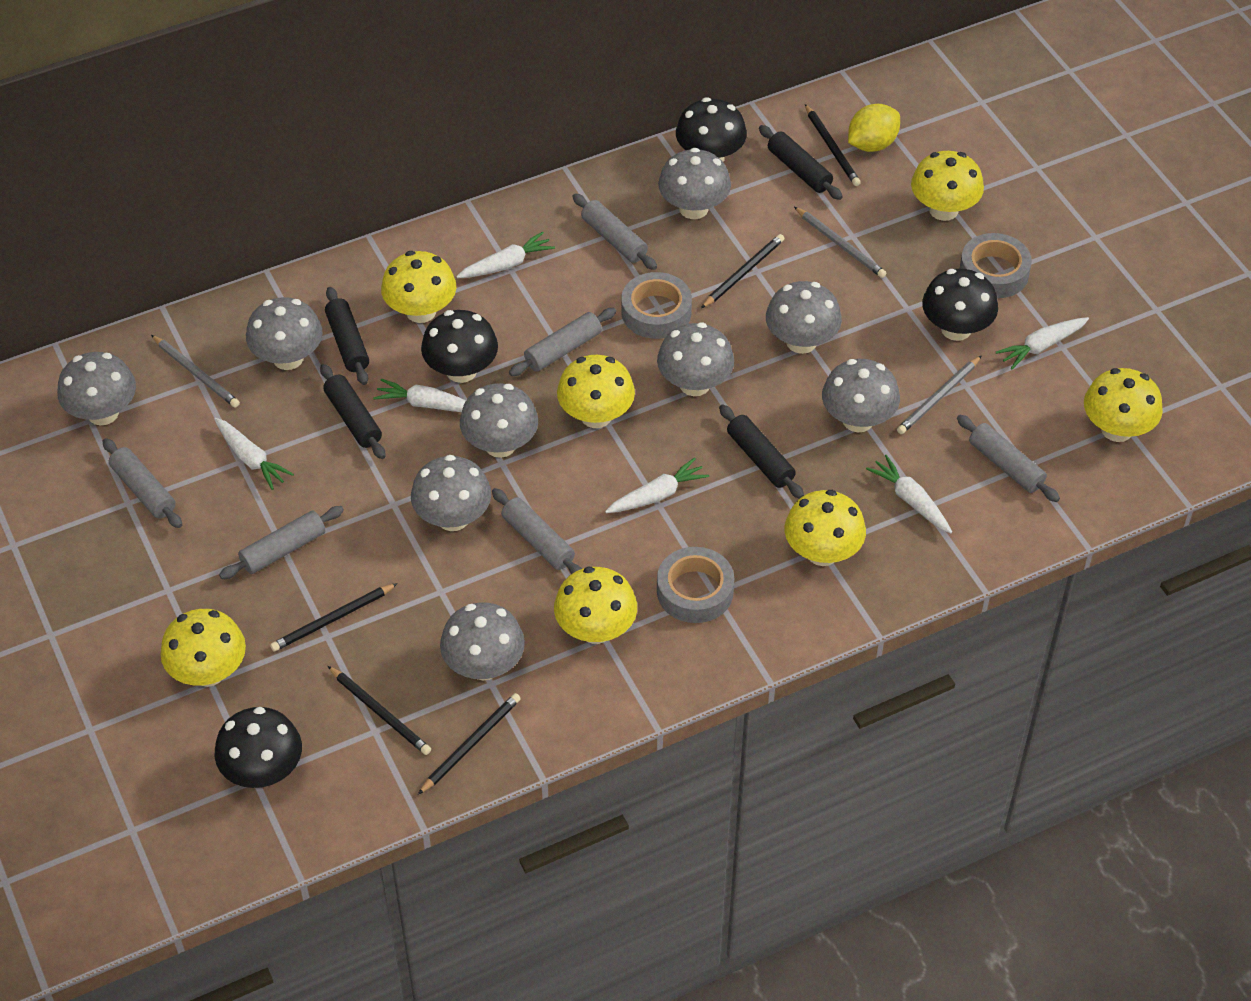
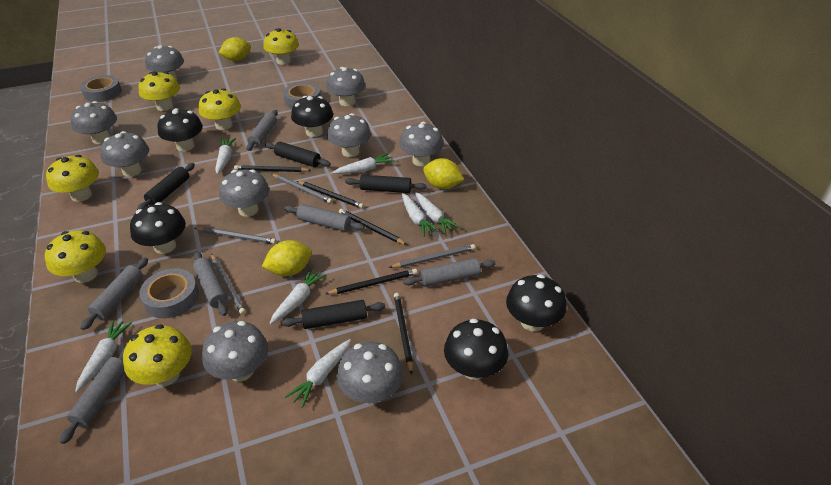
black mushroom: [215,707,302,788] [421,310,498,383] [676,97,747,162] [922,269,998,341] = 4 -> [130,202,186,254] [157,108,203,151] [291,96,333,137] [444,318,508,380] [506,274,567,332] = 5
grey pencil: [151,335,240,408] [794,207,886,278] [897,355,982,434] = 3 -> [195,227,276,244] [211,254,246,315] [271,174,333,204] [389,244,475,268] = 4
white carrot: [214,418,294,490] [373,379,466,412] [456,231,555,278] [605,457,709,513] [866,455,952,533] [996,317,1089,369] = 6 -> [75,320,132,392] [215,138,236,174] [269,268,326,324] [285,339,351,408] [332,153,394,174] [402,193,439,237] [415,192,460,234] = 7
yellow lemon: [848,104,900,152] = 1 -> [219,37,251,61] [262,240,312,276] [423,158,464,189] = 3
yellow mushroom: [160,609,246,687] [381,251,456,323] [554,567,637,644] [557,355,635,428] [784,490,866,566] [911,151,984,221] [1084,368,1163,442] = 7 -> [45,230,106,283] [46,155,99,202] [123,324,192,386] [138,71,180,111] [199,88,241,130] [263,28,299,65] = 6

